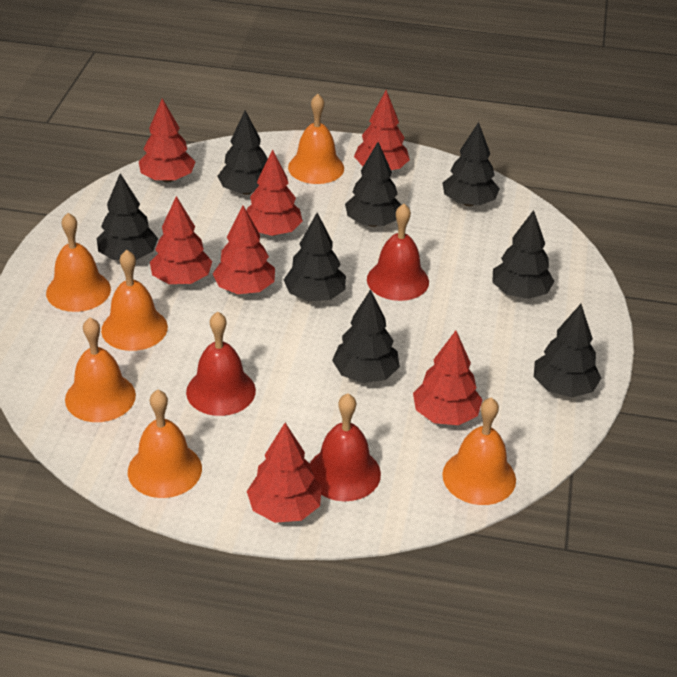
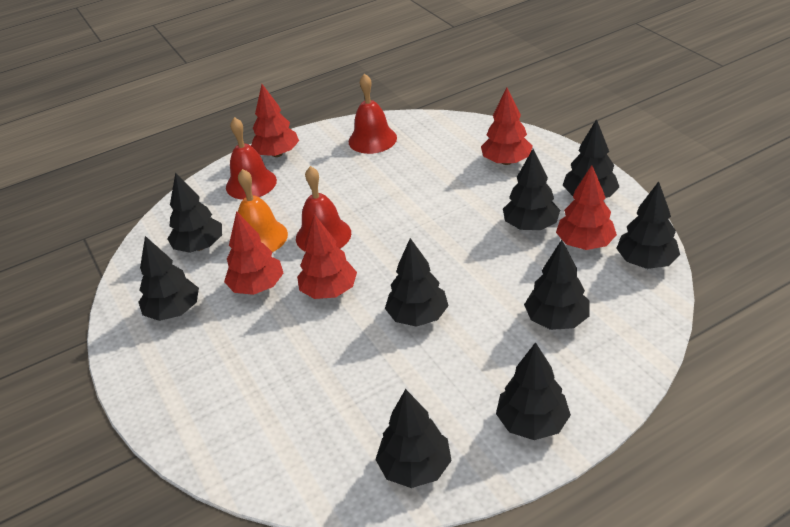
black tree: [97,173,158,260] [217,110,268,195] [284,213,346,301] [332,289,400,383] [345,142,401,227] [442,122,500,206] [492,210,555,299] [534,304,601,398] = 8 -> [138,236,199,321] [167,173,222,253] [375,389,452,488] [385,238,449,327] [496,342,571,440] [503,149,560,230] [524,240,589,330] [563,119,619,198] [616,181,680,269] = 9
orange bell: [46,213,111,312] [65,317,136,422] [101,250,168,351] [128,390,202,498] [288,94,344,184] [442,397,516,505] = 6 -> [238,169,288,252] = 1
red tree: [139,98,195,182] [150,196,212,284] [213,206,275,294] [246,150,303,236] [247,423,322,523] [354,90,410,170] [413,331,483,425] = 7 -> [224,211,283,295] [251,84,299,157] [297,214,357,299] [481,88,533,165] [556,165,617,250] = 5

